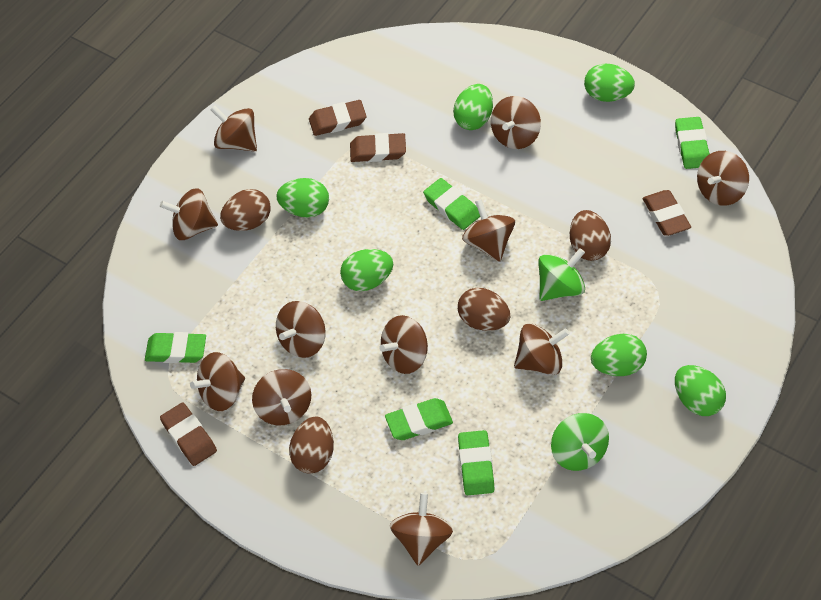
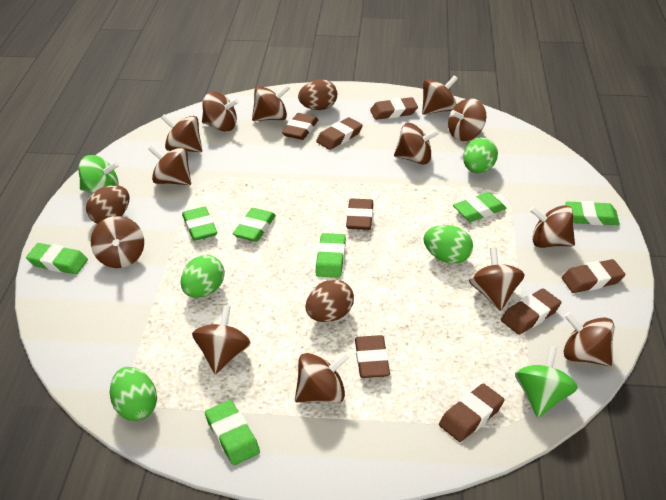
brown egg: [220,189,271,231] [289,417,334,473] [458,287,510,331] [570,210,611,261] = 4 -> [86,185,129,224] [298,79,337,110] [305,279,354,322] = 3
brown eraser: [160,403,217,466] [309,100,366,136] [350,133,406,162] [643,190,691,236] = 4 -> [282,113,318,140] [316,117,363,150] [346,198,373,230] [355,335,390,378] [370,97,418,120] [439,384,504,442] [501,288,561,335] [562,259,625,293] = 8
brown spinning top: [160,188,218,240] [190,352,245,411] [210,105,257,152] [252,369,311,425] [276,301,326,358] [379,315,428,374] [390,493,453,566] [462,199,515,262] [491,96,541,149] [514,324,569,375] [697,151,749,206] = 11 -> [91,216,144,268] [148,145,191,185] [161,114,202,152] [192,305,251,374] [202,91,239,132] [252,85,290,121] [295,352,350,403] [394,123,439,164] [422,75,458,115] [448,98,486,141] [469,247,525,311] [530,205,575,248] [564,312,614,366] = 13
green egg: [276,178,329,218] [340,249,393,291] [453,84,493,130] [584,64,635,102] [591,334,647,376] [675,365,726,416] = 6 -> [110,367,157,421] [181,255,225,298] [423,225,473,264] [463,138,498,173] = 4
green eraser: [145,332,206,363] [385,398,453,440] [423,178,480,230] [458,430,495,495] [675,117,710,169] = 5 -> [26,243,88,274] [182,207,217,241] [205,400,260,465] [233,208,276,242] [315,233,346,278] [453,192,506,222] [565,201,620,225] = 7

